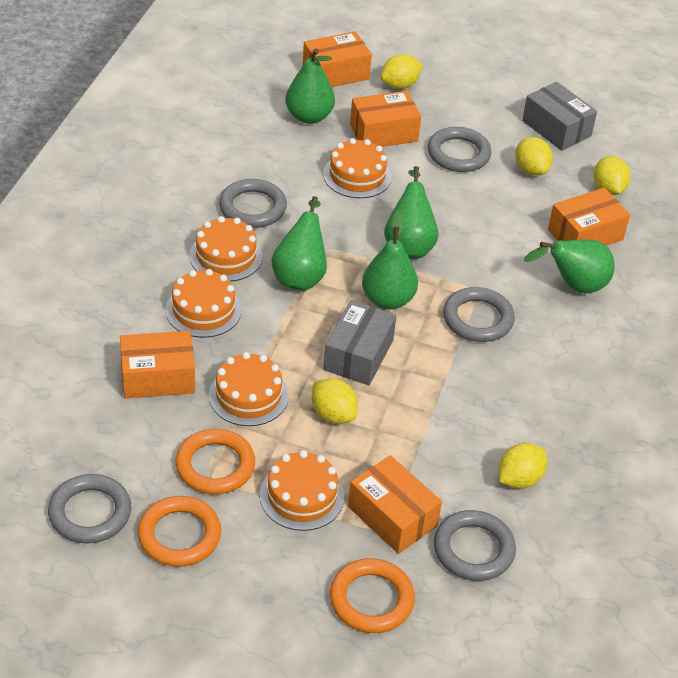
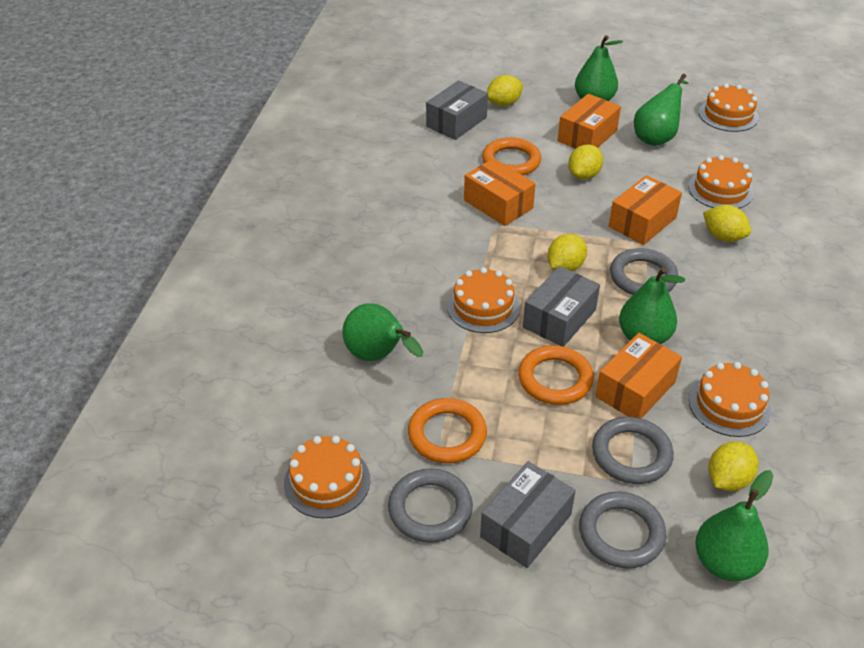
grey box: [323,300,397,385] [522,82,597,151] = 2 -> [426,80,488,140] [480,461,576,568] [523,266,600,347] = 3
grey ring: [48,474,131,544] [219,179,287,228] [428,127,492,172] [434,510,516,581] [443,287,515,342] = 5 -> [388,469,473,543] [579,492,666,569] [592,417,674,484] [610,248,678,295] = 4
orange box: [120,331,195,399] [303,31,372,87] [348,455,442,554] [350,91,421,147] [548,188,630,246] = 5 -> [464,158,536,226] [558,94,621,149] [595,333,682,419] [609,175,682,245] = 4

